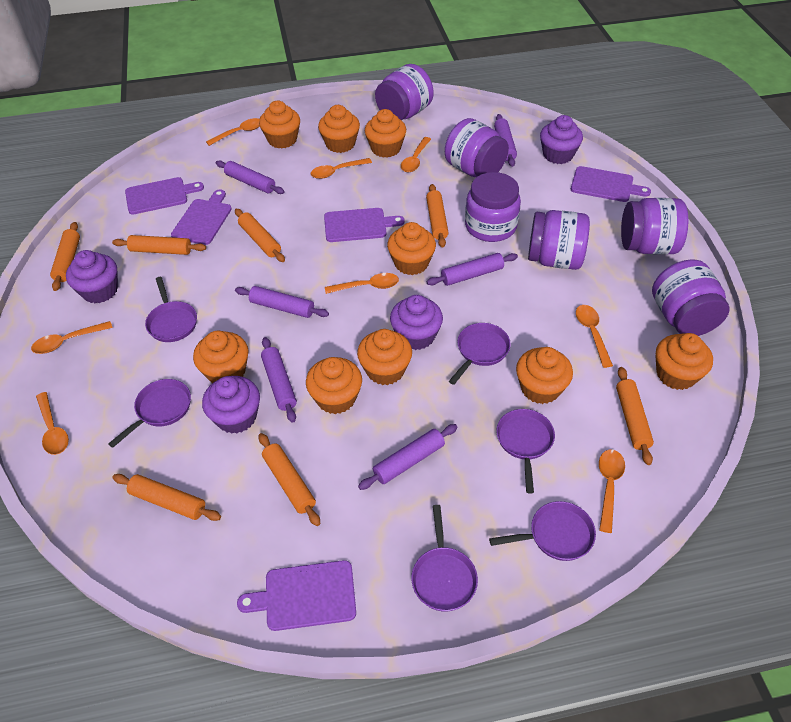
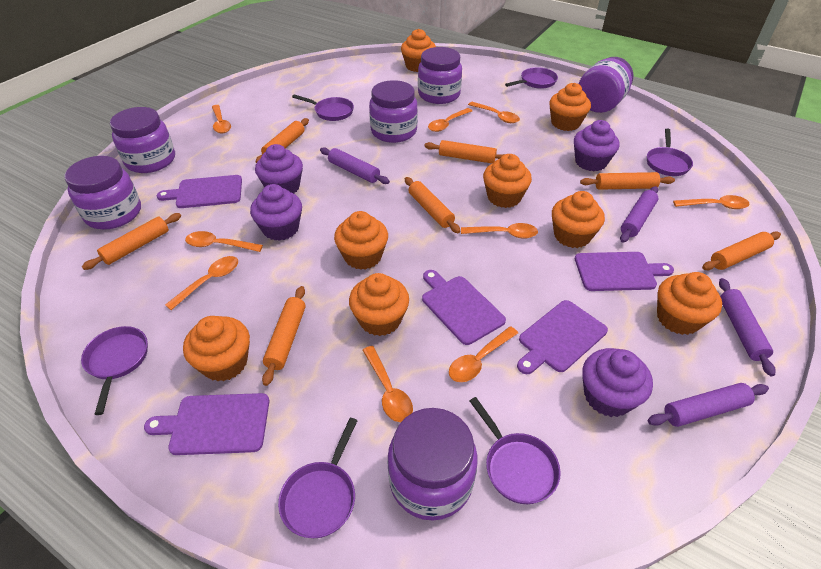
orange cupcake: [193,331,248,383] [259,101,300,148] [306,357,362,414] [318,105,360,153] [357,329,412,385] [365,109,406,158] [387,222,436,275] [516,347,573,404] [655,333,713,390] = 9 -> [183,316,250,381] [334,211,388,270] [349,273,409,336] [401,29,436,72] [483,154,532,208] [549,83,591,131] [552,191,605,248] [657,272,722,335] = 8
orange spoon: [31,321,113,354] [36,392,69,455] [206,118,260,146] [310,158,372,179] [325,273,399,294] [401,137,431,172] [576,305,613,368] [599,450,625,533] = 8 -> [165,256,238,310] [185,231,263,252] [212,105,231,134] [363,346,413,422] [428,108,472,132] [449,326,518,382] [461,223,538,239] [468,102,520,123] [673,195,750,209] = 9
purple rolling pin: [216,160,285,194] [235,286,329,318] [261,337,297,423] [358,424,458,490] [427,253,518,286] [494,114,517,167] = 6 -> [320,147,390,184] [620,186,658,243] [648,383,769,427] [719,278,776,376] = 4

